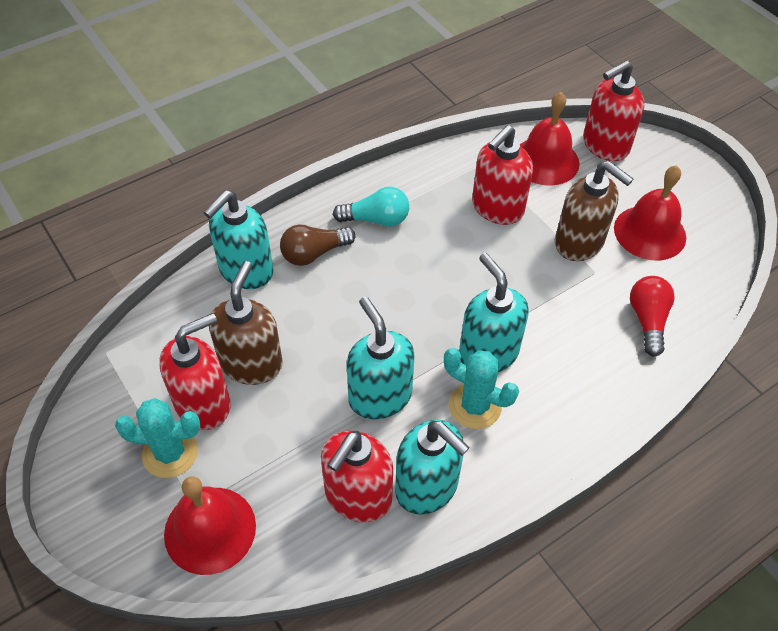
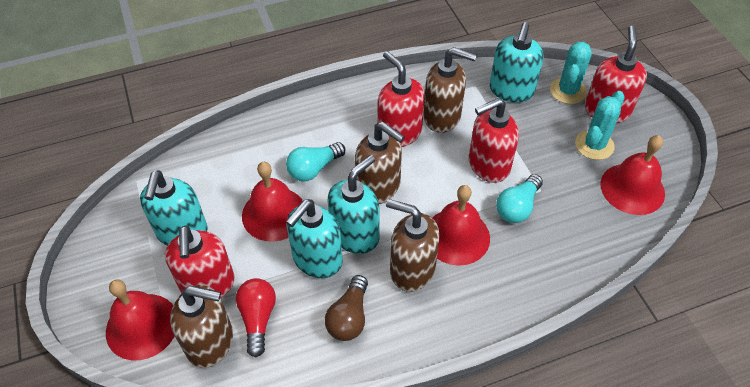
brown soap dispenser: [209,261,283,385] [555,161,633,261] = 2 -> [170,285,233,368] [355,122,405,204] [386,199,440,292] [423,47,477,133] = 4
red bell: [164,476,256,575] [520,92,580,185] [614,165,686,261] = 3 -> [106,279,175,360] [242,162,303,242] [432,185,490,266] [601,135,665,215] = 4
turquoise light bulb: [333,187,409,227] = 1 -> [286,142,345,181] [496,174,543,223] = 2

